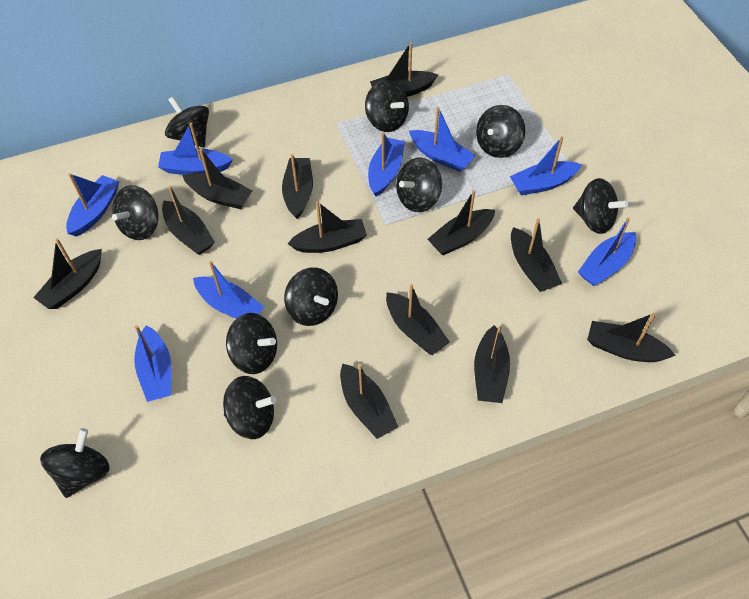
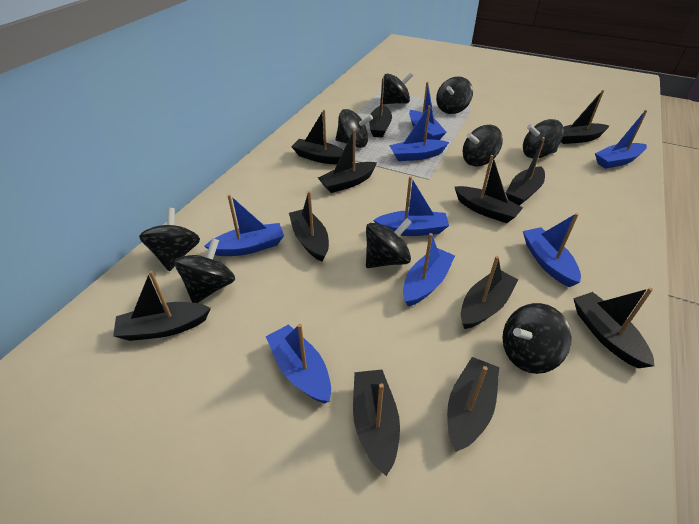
black spinning top: [40,428,110,498] [112,185,159,240] [165,97,209,148] [223,376,276,439] [226,313,277,374] [284,267,338,326] [365,80,409,132] [396,157,442,212] [476,105,525,158] [573,178,628,234] = 10 -> [139,208,200,271] [174,238,235,303] [336,109,373,148] [366,218,412,268] [383,72,413,104] [436,76,473,114] [462,125,503,166] [502,303,572,374] [523,119,564,158] = 9

